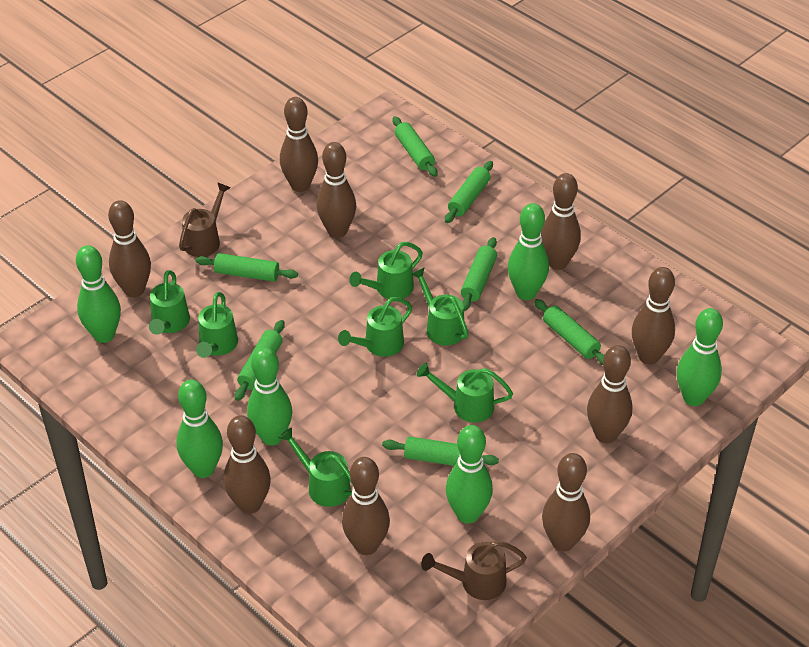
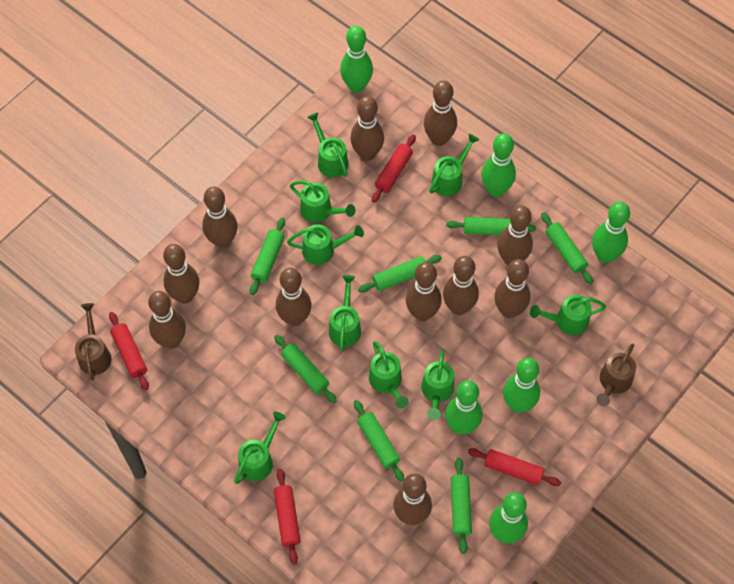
brown bowling pin: [108,200,151,297] [224,415,271,514] [280,97,318,192] [317,142,356,238] [342,457,390,555] [541,173,581,270] [542,453,590,551] [587,345,633,443] [632,267,675,365] = 9 -> [148,291,186,349] [163,244,200,304] [202,186,237,248] [276,268,312,326] [350,96,384,161] [393,473,432,525] [406,262,442,321] [424,81,457,146] [443,256,479,315] [494,259,530,318] [497,205,533,266] = 11
green watering can: [149,270,190,335] [196,292,238,358] [279,427,354,507] [338,297,412,357] [349,242,423,299] [411,267,468,345] [417,363,513,423] = 7 -> [234,411,286,484] [287,224,364,265] [290,180,356,223] [307,112,348,177] [329,275,361,352] [369,341,409,408] [421,349,454,420] [429,134,479,196] [530,295,606,335] = 9
red rolling pin: none = 0 -> [109,312,149,390] [274,469,301,564] [372,135,416,203] [468,448,561,486] = 4

